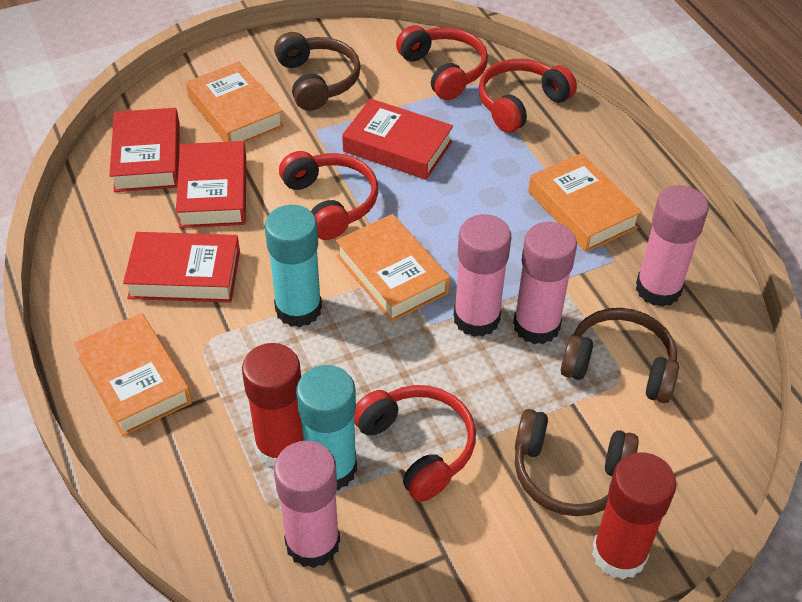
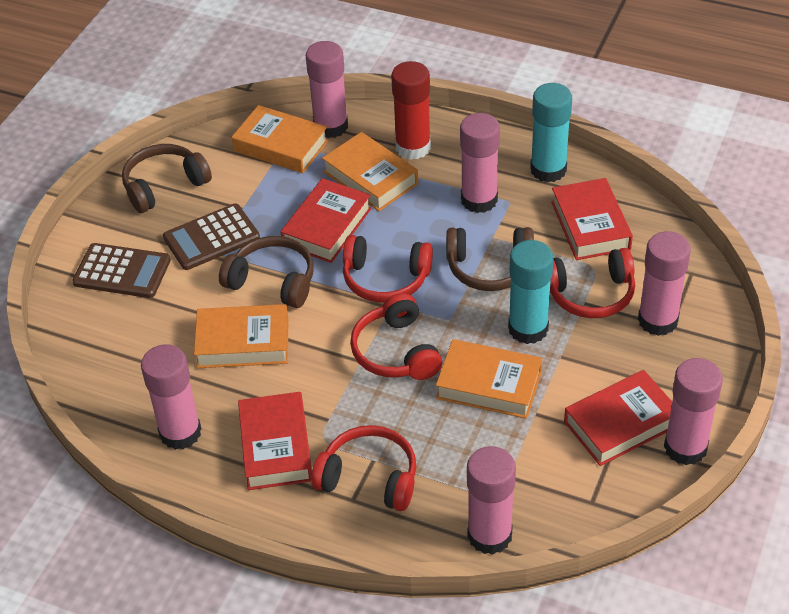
brown calculator: none = 0 -> [72,243,171,298] [163,203,260,270] = 2
pink glue stick: [274,441,340,568] [453,214,511,337] [513,222,577,344] [636,185,709,307] = 4 -> [141,344,201,450] [306,41,348,138] [460,113,500,213] [467,446,516,555] [638,231,691,336] [664,358,723,465] = 6
red glue stick: [242,343,303,467] [592,453,676,580] = 2 -> [391,61,431,160] = 1

